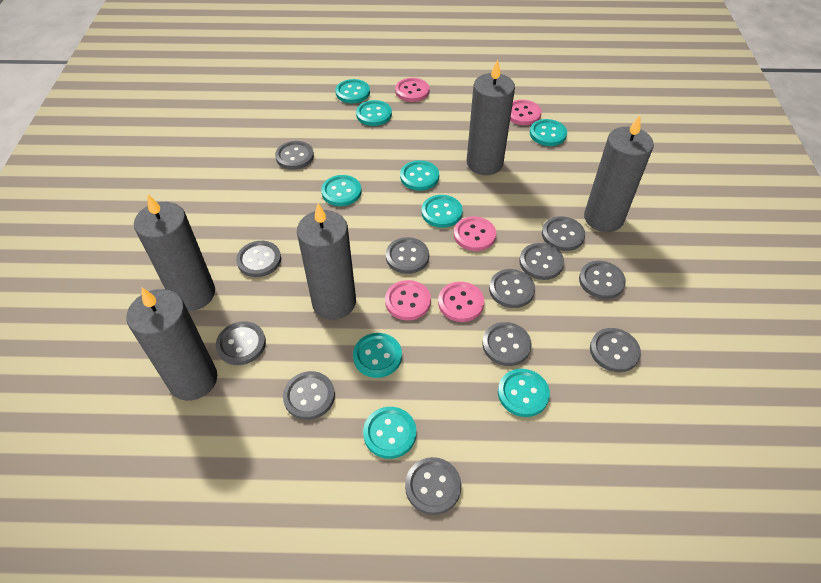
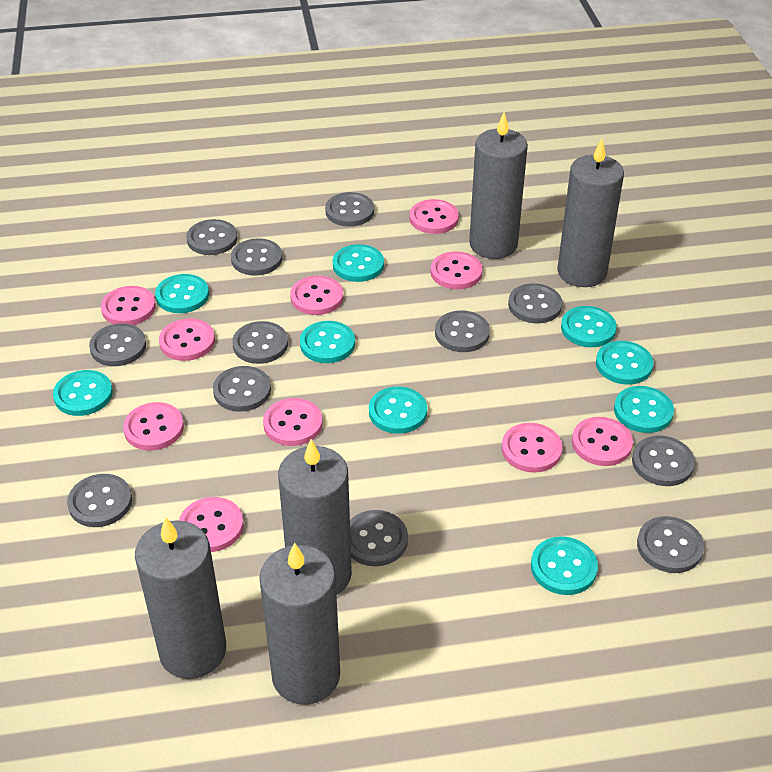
pink button: [385,280,431,321] [395,78,430,102] [438,282,484,322] [454,216,496,251] [510,100,542,125] = 5 -> [101,286,156,325] [123,402,184,450] [159,318,215,361] [179,497,244,552] [263,398,323,446] [290,276,343,315] [409,199,459,234] [430,251,483,289] [501,423,563,473] [572,417,633,466] = 10

